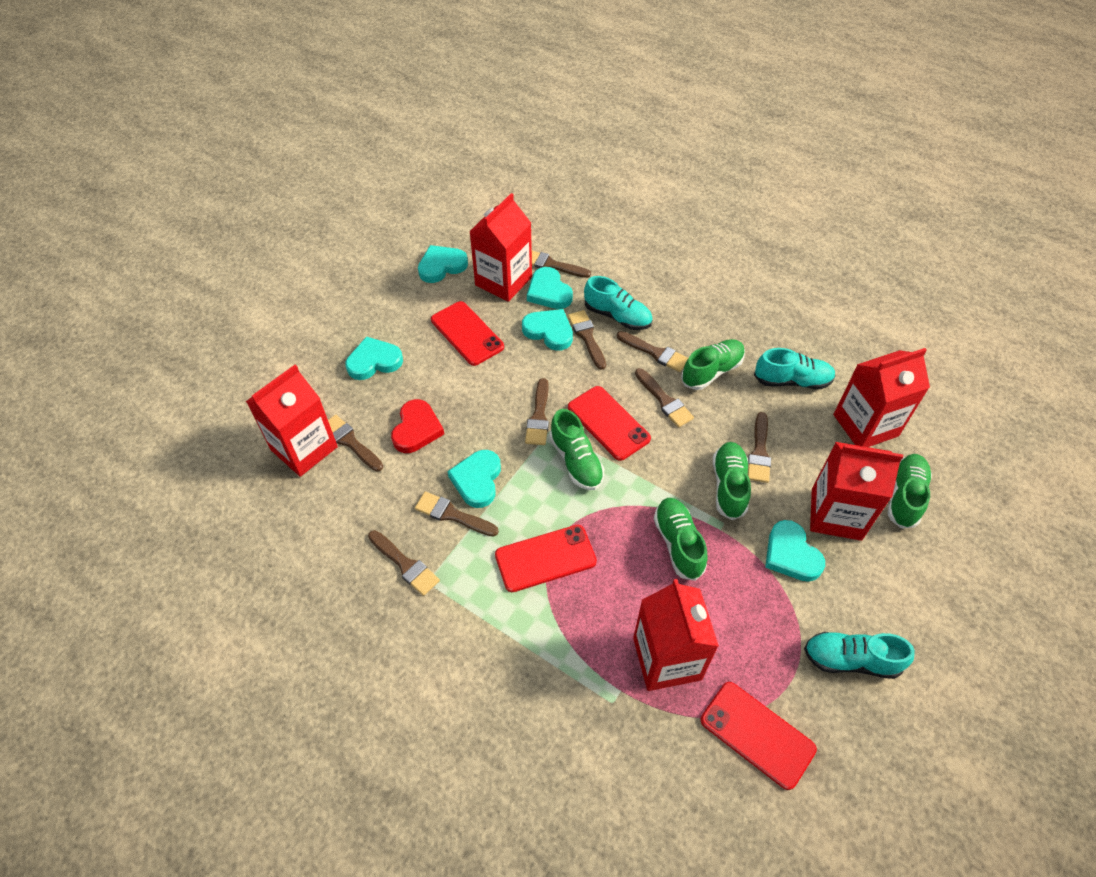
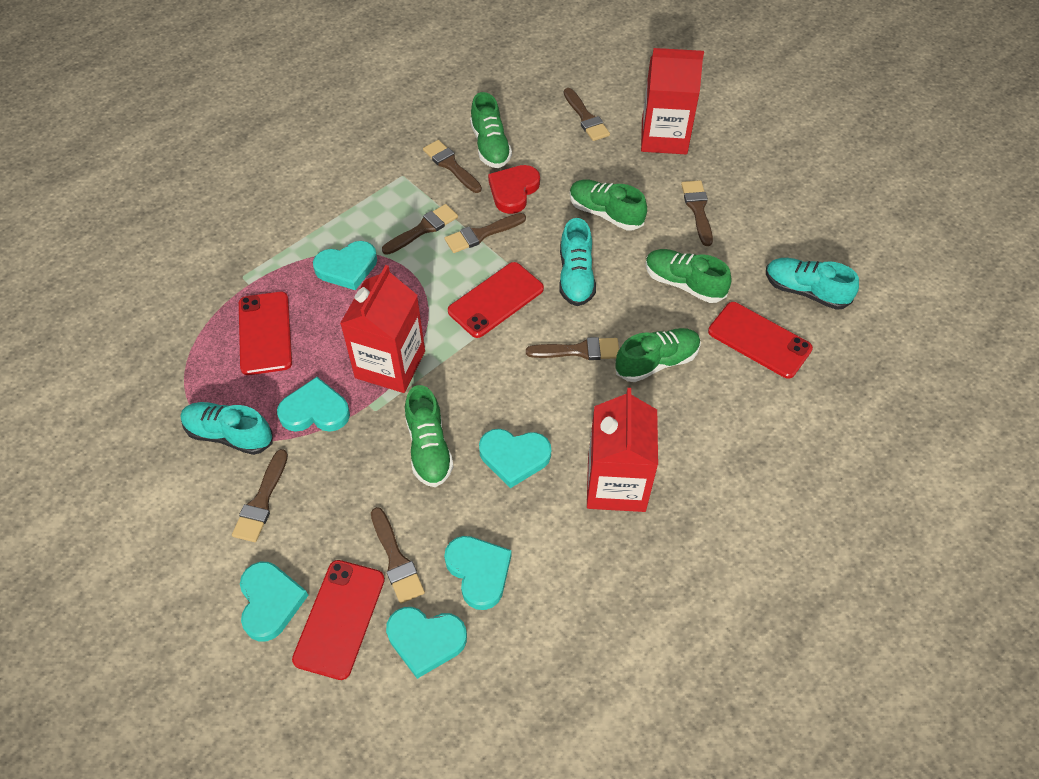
brown brush: [328,415,383,472] [368,530,440,596] [415,492,499,537] [525,378,549,445] [532,251,591,278] [568,310,606,370] [617,331,688,372] [635,368,694,428] [748,412,771,483] = 9 -> [232,449,288,542] [371,507,425,604] [382,204,458,255] [423,140,482,193] [444,213,526,253] [526,337,619,360] [564,88,610,141] [681,180,713,246] = 8
red carton: [246,365,338,477] [469,193,532,302] [633,579,719,691] [810,442,903,541] [833,348,930,447] = 5 -> [340,265,425,393] [587,388,658,512] [641,48,704,154] = 3

